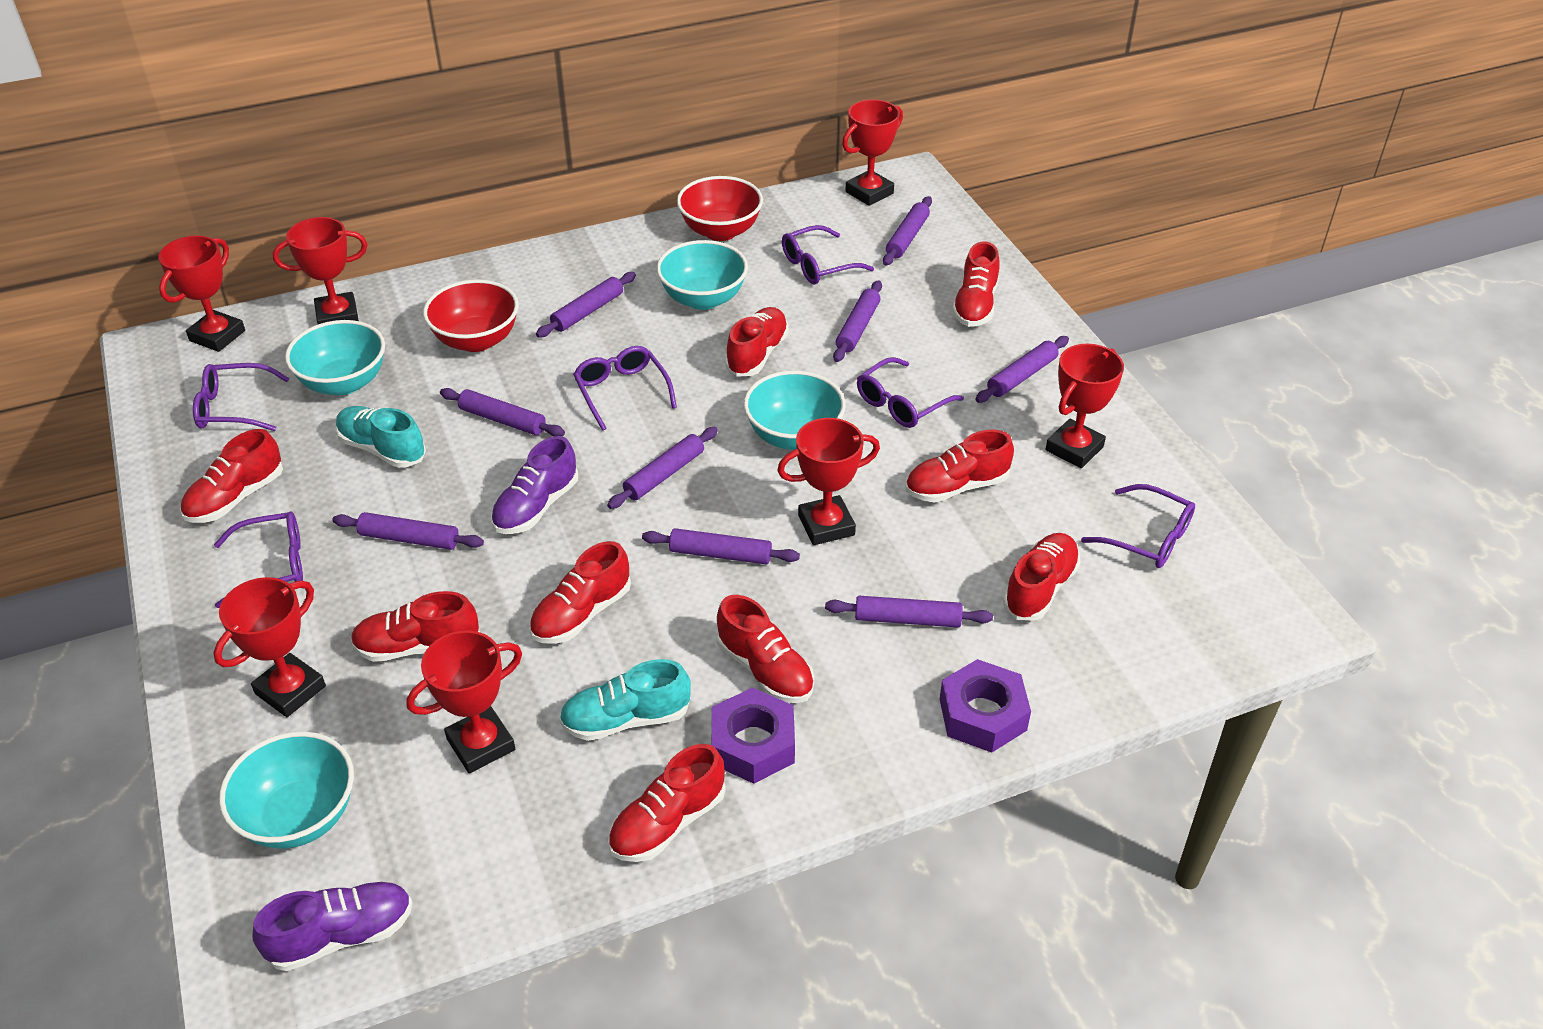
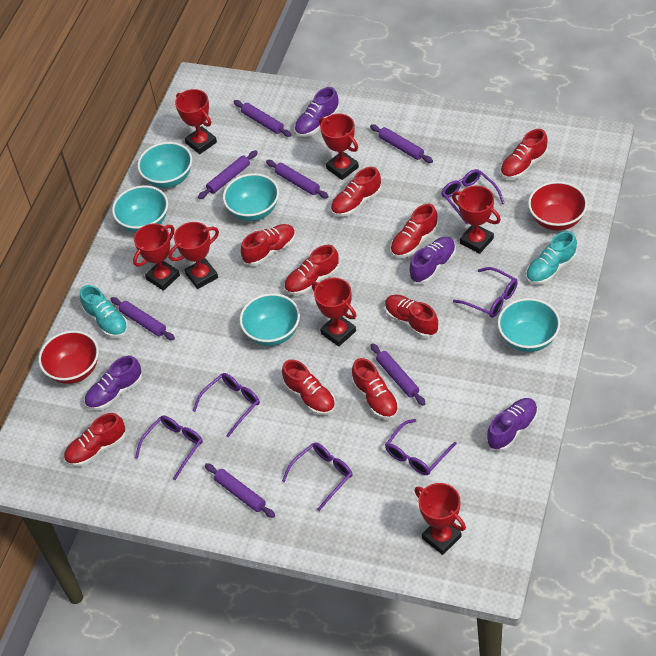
purple nut: [712,687,795,784] [940,659,1031,753] = 2 -> none = 0
purple rolling pin: [332,512,484,550] [440,388,565,436] [536,272,636,338] [607,427,718,509] [642,528,800,564] [825,596,993,627] [833,280,882,362] [883,196,932,266] [975,336,1069,403] = 9 -> [111,297,175,340] [198,150,258,199] [205,463,275,518] [233,100,292,137] [266,160,329,198] [370,124,433,163] [370,343,426,406] = 7
purple shoe: [252,882,413,971] [491,436,578,534] = 2 -> [84,355,142,411] [295,87,340,137] [409,237,456,284] [487,398,538,451] = 4
turquoise bowl: [219,732,354,849] [285,320,385,395] [657,240,748,310] [744,371,846,450] = 4 -> [112,186,168,233] [138,142,192,188] [223,173,279,221] [239,293,300,346] [498,298,560,352] = 5

